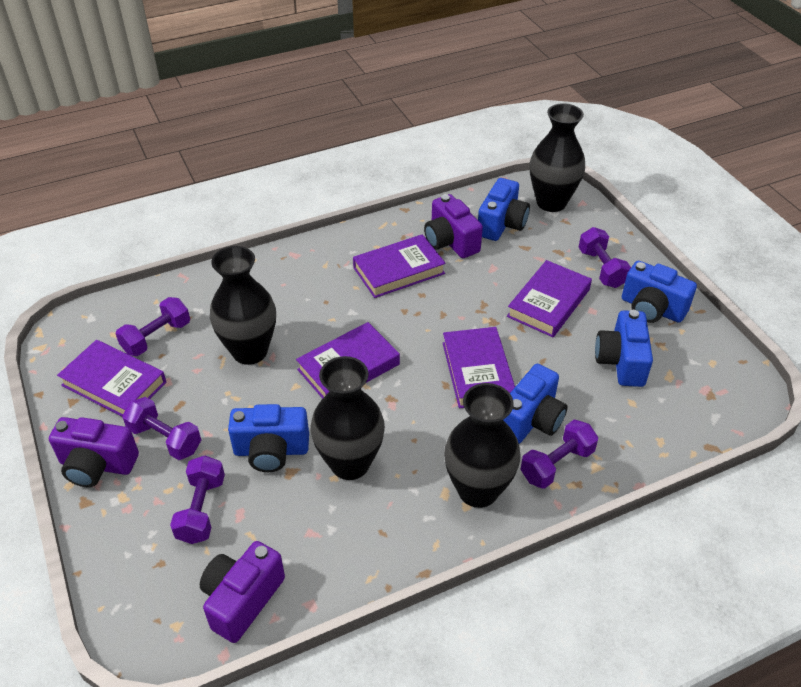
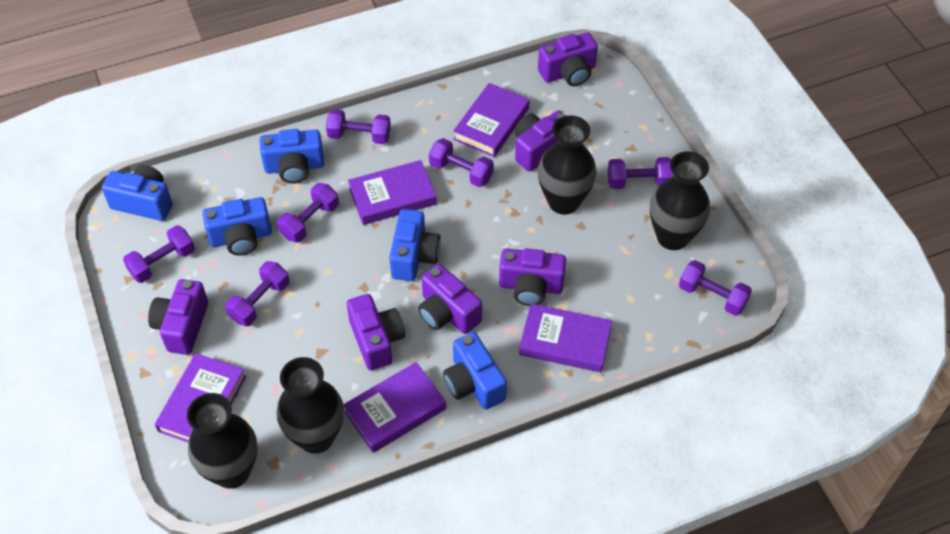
purple camera: [49,417,139,487] [200,541,285,643] [424,194,483,258] = 3 -> [148,279,208,355] [347,294,405,370] [418,264,482,334] [499,248,566,306] [515,110,566,172] [538,32,598,86] = 6
purple dumbbell: [115,297,190,356] [122,397,201,460] [170,456,225,544] [520,420,598,489] [579,227,631,288] = 5 -> [123,225,195,283] [225,261,289,326] [277,183,339,242] [326,109,391,144] [429,138,494,187] [608,157,674,189] [679,260,752,316] = 7

